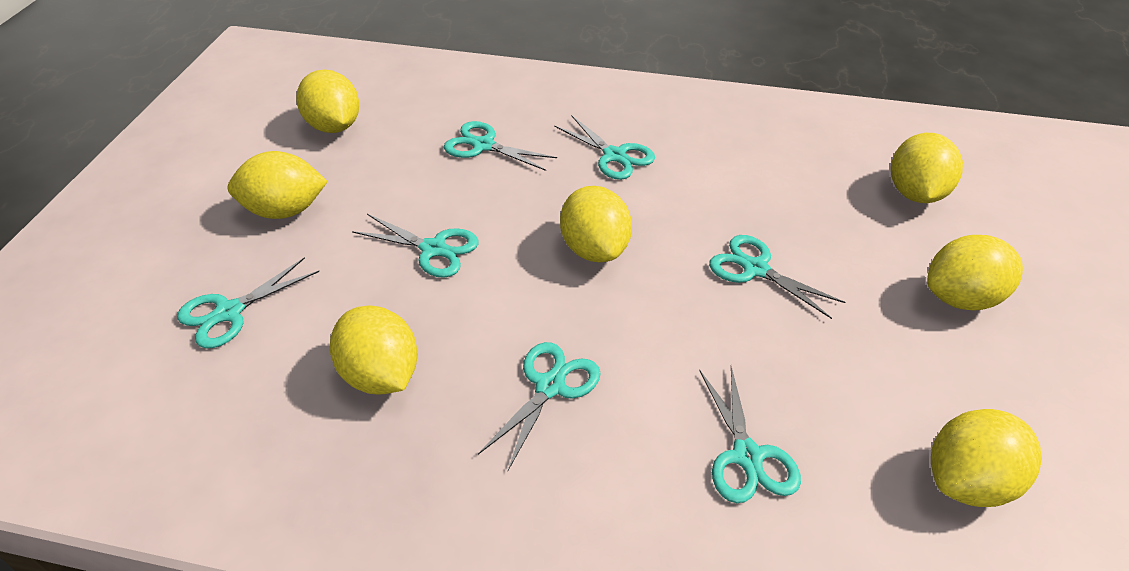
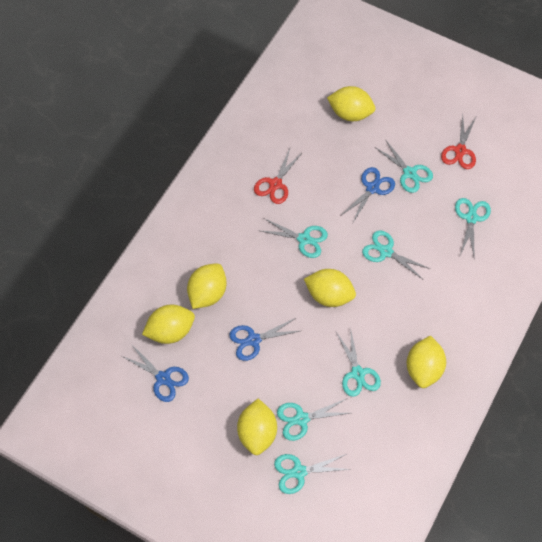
blue scissors: none = 0 -> [122,344,189,402] [229,318,300,361] [342,167,395,222] = 3
red scissors: none = 0 -> [254,149,303,204] [441,115,476,169] = 2
yellow lemon: [227,151,328,219] [296,70,359,133] [330,306,418,394] [560,186,632,262] [891,133,963,203] [927,235,1023,310] [931,409,1042,507] = 7 -> [142,305,195,344] [187,263,227,309] [237,398,277,455] [304,269,356,307] [327,86,375,121] [407,335,446,388] = 6

